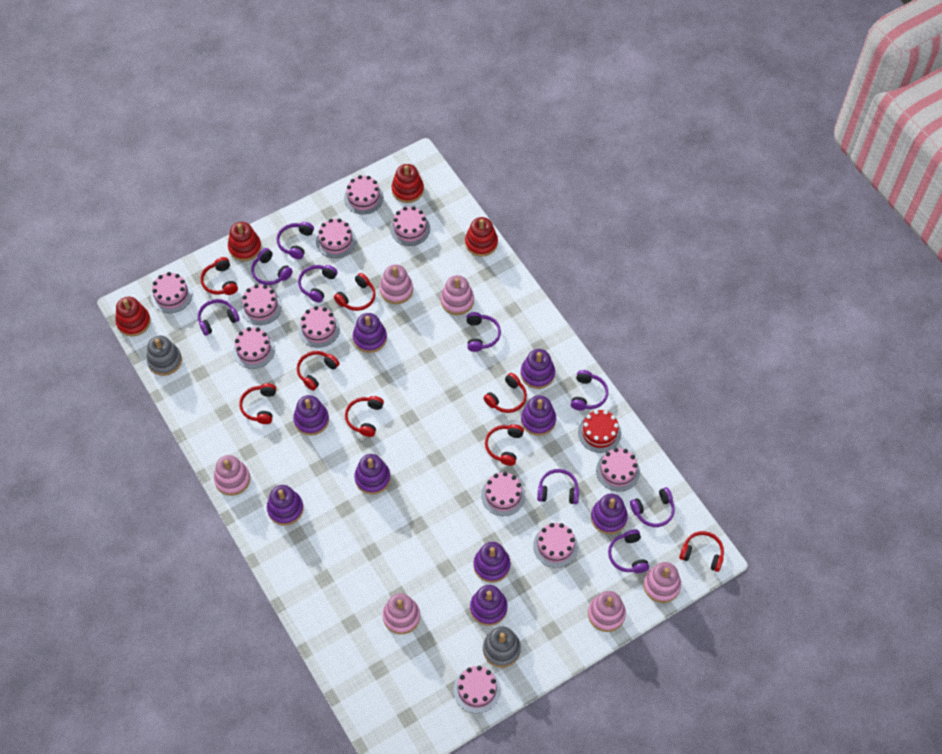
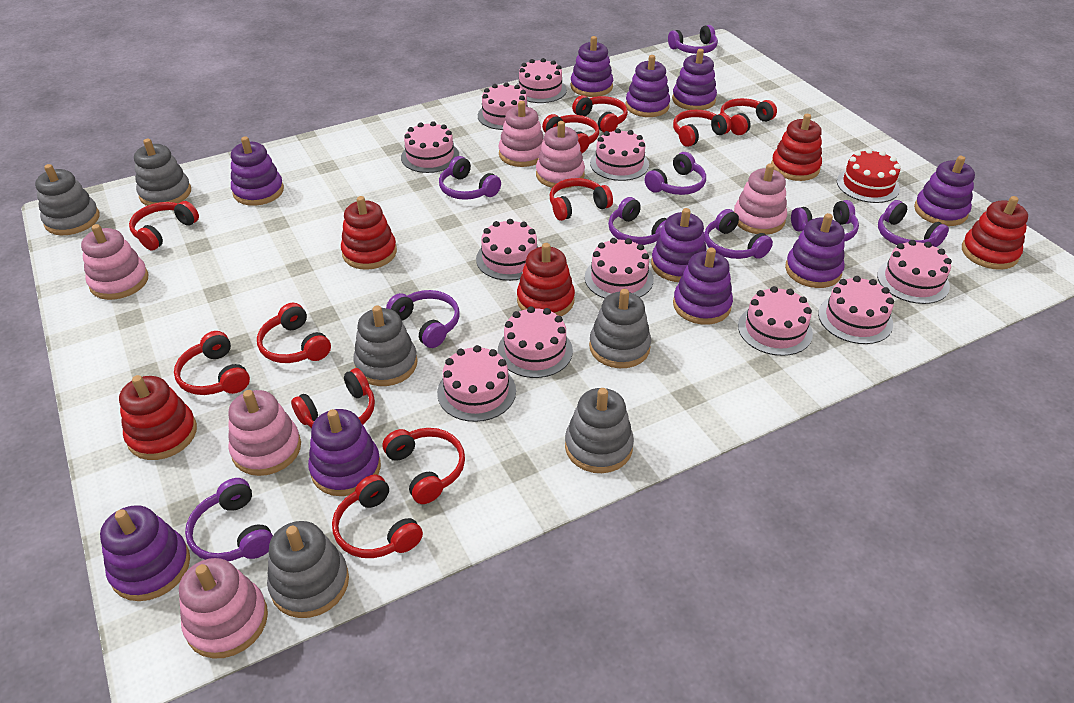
grey stacking toy: [146,336,182,376] [483,626,521,668] = 2 -> [35,164,99,235] [134,139,191,206] [267,521,349,618] [353,305,418,386] [565,388,634,473] [589,289,651,368] = 6
purple stacking toy: [267,485,304,525] [293,395,329,436] [353,313,387,353] [354,454,391,494] [470,585,508,626] [473,542,511,583] [521,349,555,389] [521,395,556,436] [591,494,628,534] = 9 -> [100,505,190,601] [231,136,284,206] [308,409,381,496] [570,36,613,97] [626,55,670,117] [651,208,707,282] [672,49,717,110] [673,247,733,325] [785,213,845,288] [914,156,975,226] = 10
red headphones: [200,257,238,295] [239,383,276,424] [297,351,339,391] [334,273,376,311] [345,396,384,437] [483,373,527,413] [485,424,524,466] [679,531,724,572] = 8 -> [129,201,199,250] [174,331,250,395] [257,303,331,363] [291,368,375,429] [332,475,423,558] [383,428,465,504] [542,114,599,153] [550,178,613,221] [572,95,628,133] [673,109,731,147] [720,98,777,135] = 11
red stacking toy: [115,297,151,336] [228,222,261,261] [392,164,424,203] [465,217,498,257] = 4 -> [119,375,197,460] [341,196,397,270] [517,243,575,316] [771,114,822,181] [962,196,1028,270] = 5

